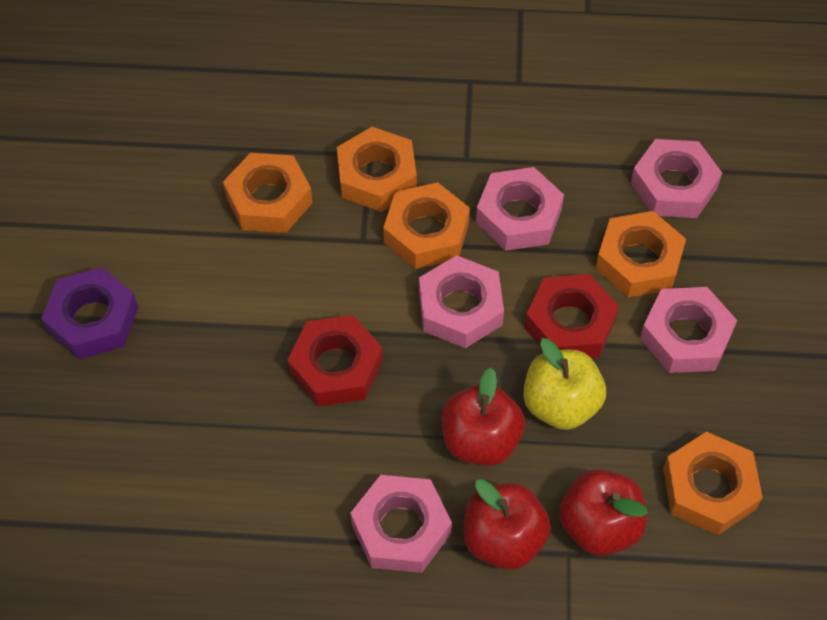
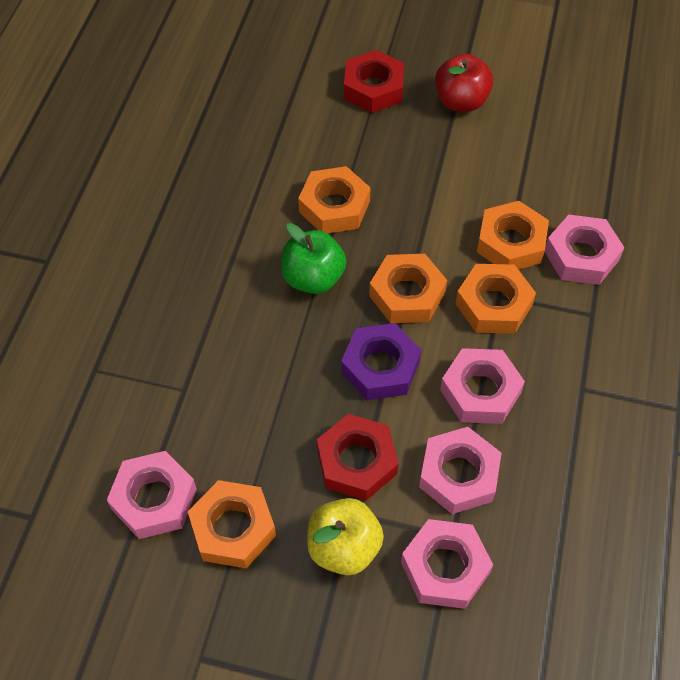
green apple: none = 0 -> [281,223,347,294] = 1
red apple: [441,368,525,466] [464,479,551,570] [559,469,648,556] = 3 -> [435,54,493,112] = 1

